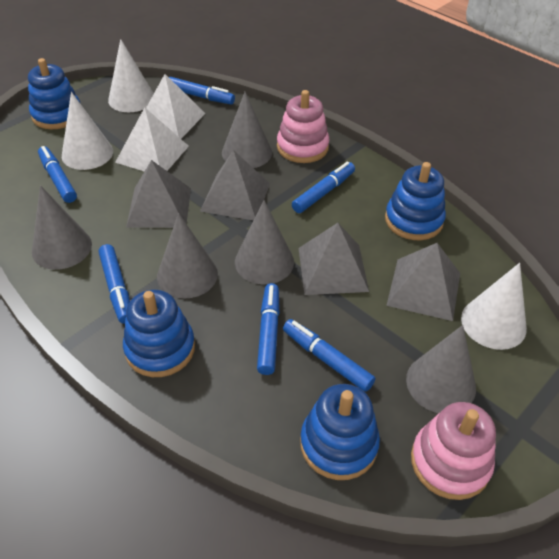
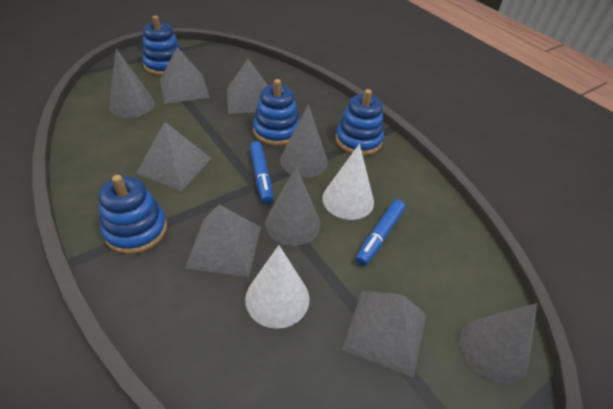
blue marker: [38,146,77,203] [99,244,130,324] [169,77,235,104] [257,283,280,375] [283,319,375,392] [292,162,355,213] = 6 -> [250,141,273,204] [355,200,405,266] = 2
grey cone: [32,185,92,270] [157,213,218,298] [222,92,272,168] [235,200,294,284] [406,325,476,413] = 5 -> [109,48,155,118] [265,167,320,246] [280,105,328,178] [459,303,537,385] = 4
grey pyramid: [126,160,191,228] [200,150,270,220] [298,223,369,295] [386,243,460,321] = 4 -> [136,122,212,191] [160,47,210,104] [185,204,261,277] [227,59,268,114] [342,291,427,378] = 5
pink stacking toy: [277,90,330,163] [411,402,496,500] = 2 -> none = 0
white cone: [62,92,113,170] [108,39,154,112] [461,263,527,350] = 3 -> [245,245,309,329] [322,144,374,220] = 2
white pyramid: [115,107,189,171] [146,74,206,139] = 2 -> none = 0

